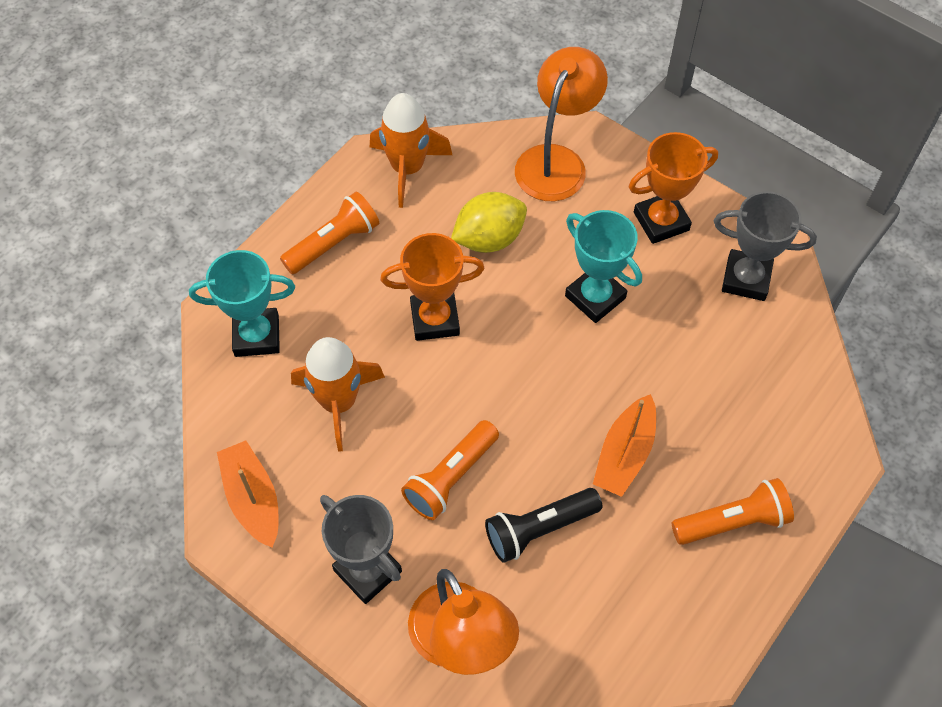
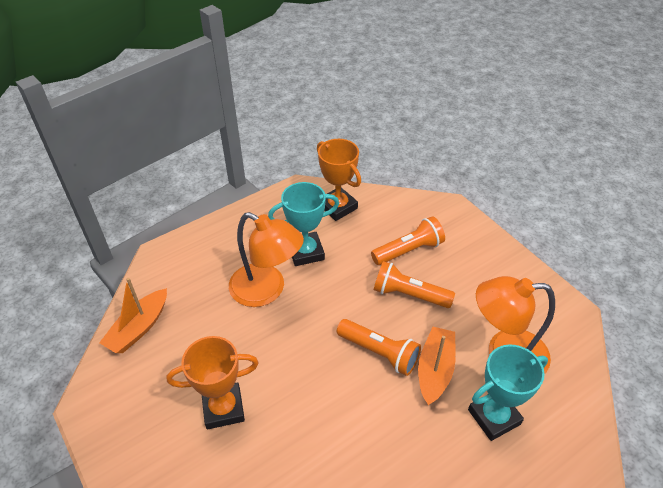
black flashlight: [485,488,602,563] = 1 -> none = 0
grey trophy: [320,495,402,604] [714,191,817,301] = 2 -> none = 0
orange rocket: [291,337,385,452] [370,93,452,208] = 2 -> none = 0
yellow lemon: [451,192,527,253] = 1 -> none = 0

